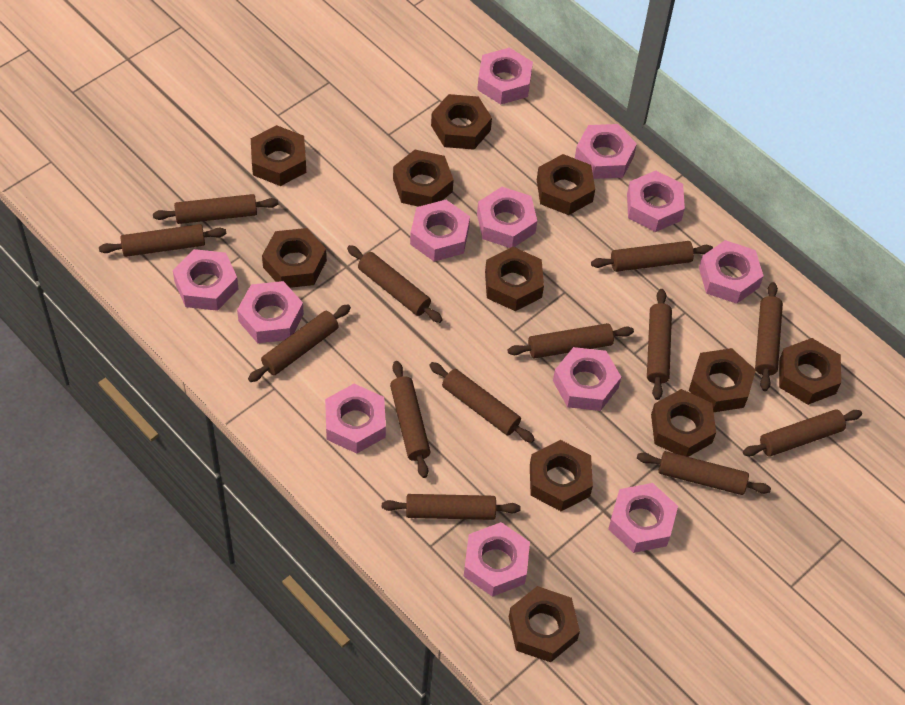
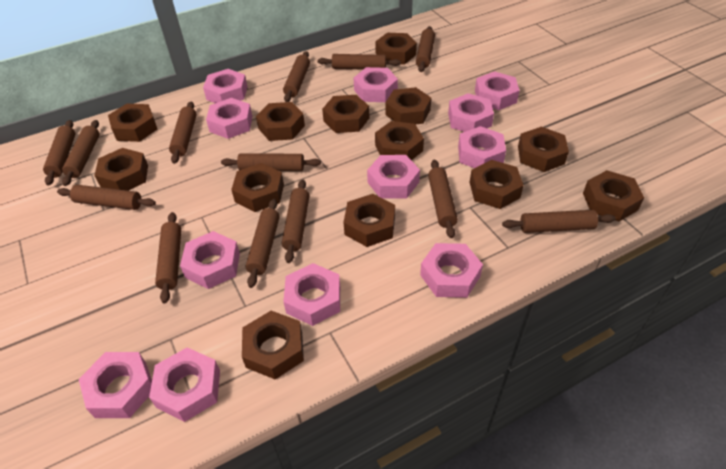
brown nut: [251,125,306,186] [262,228,327,288] [393,150,454,207] [431,94,492,150] [485,247,544,311] [509,586,580,662] [530,440,593,511] [537,154,595,215] [651,389,716,457] [689,348,756,412] [779,338,841,405] = 11 -> [94,148,148,191] [108,104,157,142] [231,163,284,212] [242,311,304,379] [256,102,305,141] [322,95,369,133] [343,194,395,247] [375,33,417,65] [375,121,424,160] [385,87,431,124] [470,160,524,209] [518,127,569,172] [583,170,644,221] = 13

